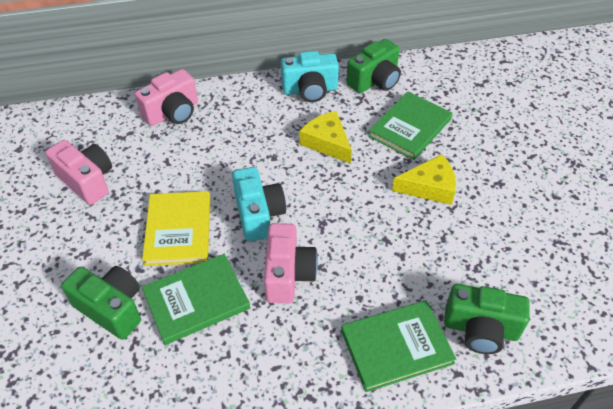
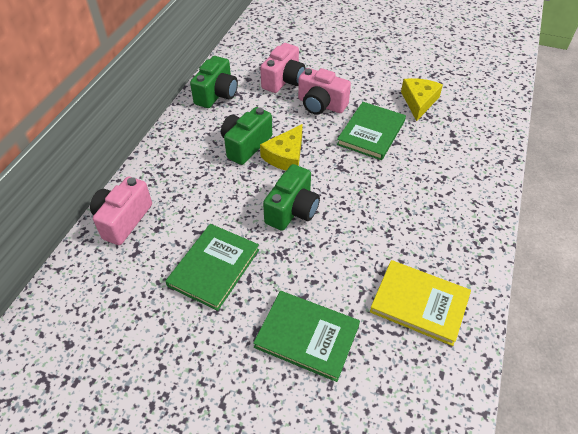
turquoise camera: [232,167,286,241] [281,51,339,102] = 2 -> none = 0

